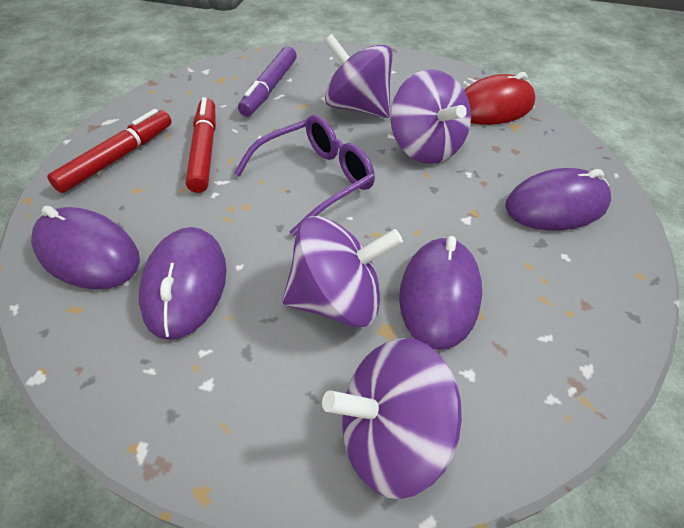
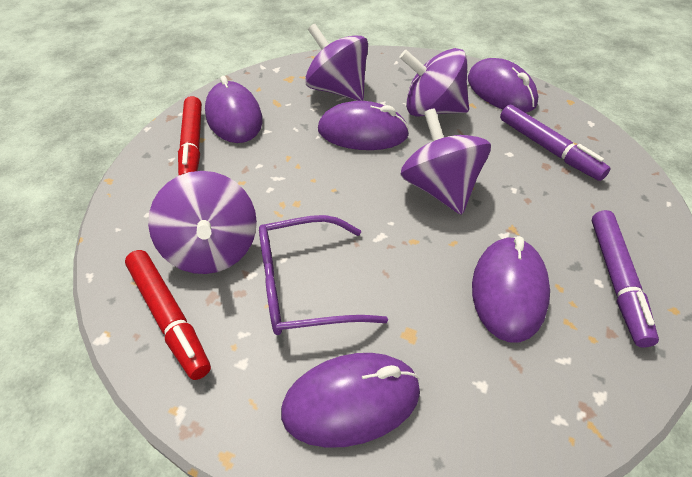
purple marker: [238,46,297,116] = 1 -> [500,105,610,181] [591,210,659,347] = 2
purple mouse: [31,206,140,289] [139,227,227,340] [399,236,482,350] [505,168,611,230] = 4 -> [205,76,263,143] [281,353,420,448] [318,101,410,150] [468,58,538,113] [472,236,550,342] = 5
red mouse: [464,72,536,125] = 1 -> none = 0

